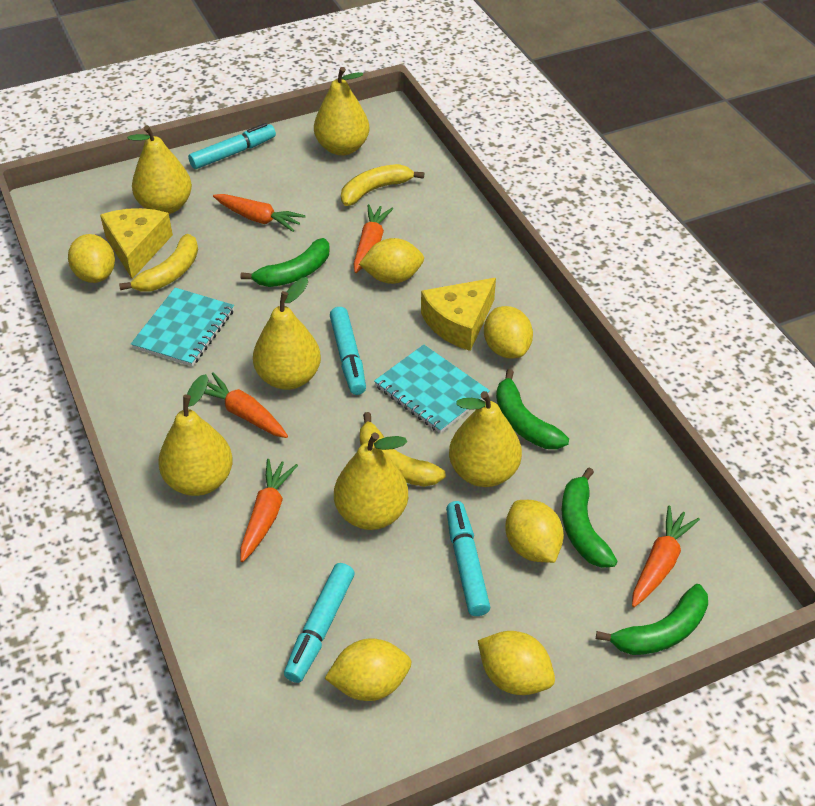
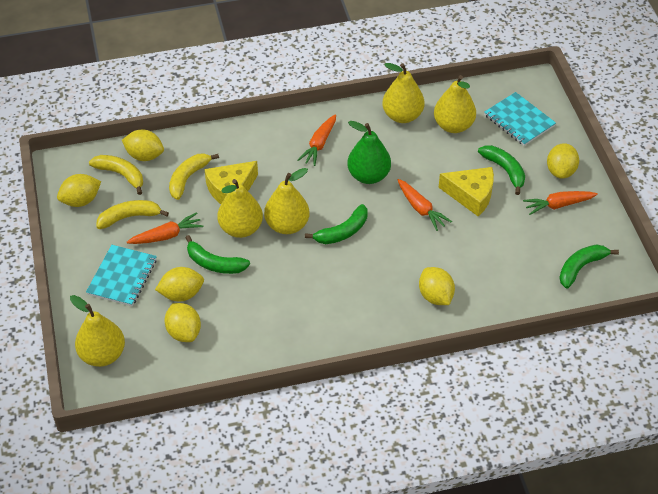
green pear: none = 0 -> [347,121,391,184] = 1
orange carrot: [204,372,288,438] [213,194,306,232] [240,459,298,562] [353,204,393,273] [632,506,700,607] = 5 -> [127,212,203,244] [298,114,336,166] [397,179,452,231] [523,191,598,215] = 4
turquoise marker: [188,123,276,169] [284,563,355,683] [330,307,366,395] [446,501,490,616] = 4 -> none = 0
yellow pear: [127,125,192,214] [158,374,233,496] [253,277,321,390] [314,67,369,156] [334,432,408,530] [449,391,522,487] = 6 -> [70,295,125,367] [217,179,263,238] [264,168,309,234] [382,63,424,123] [434,75,476,133] = 5

